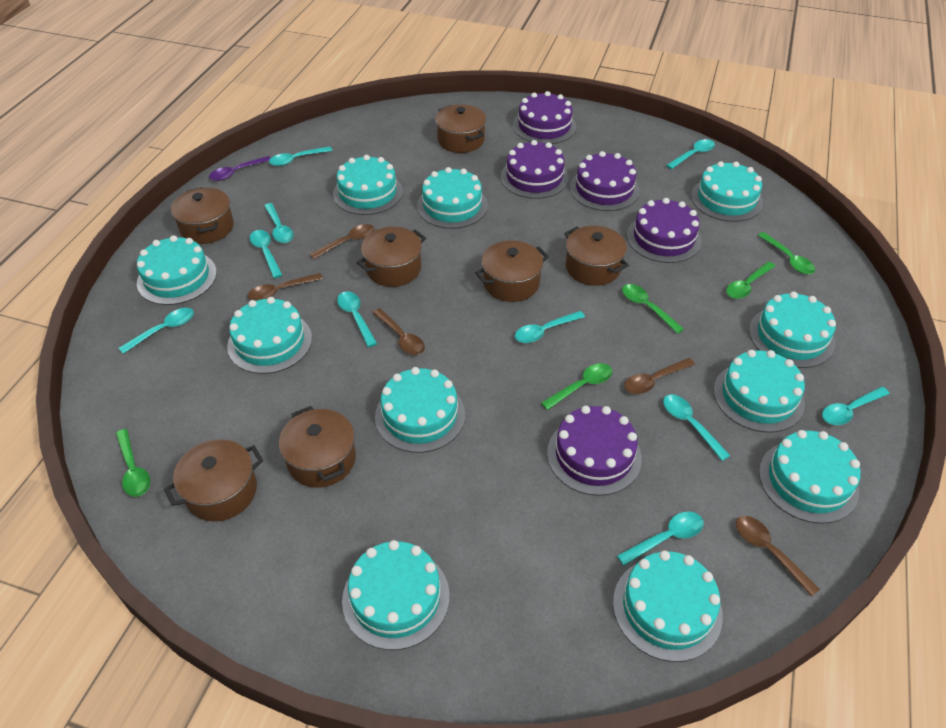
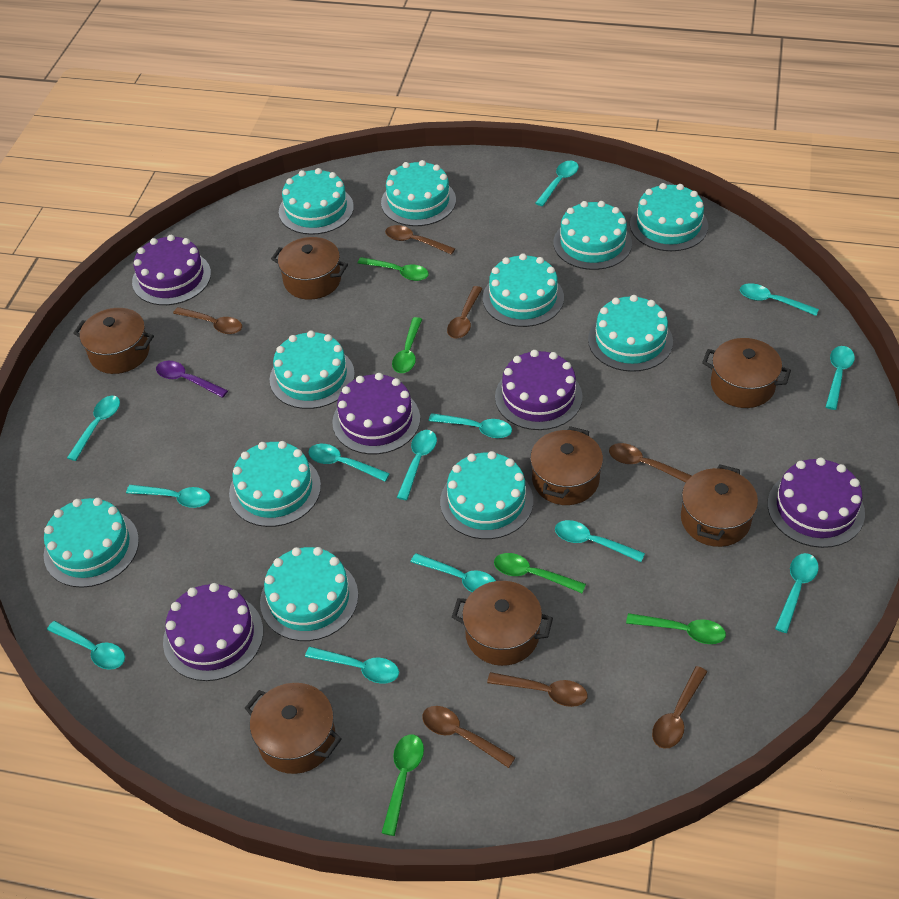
brown spoon: [248,273,323,301] [309,224,375,259] [372,308,425,355] [624,358,695,394] [736,516,820,597] = 5 -> [173,307,242,334] [385,225,455,255] [422,706,516,768] [447,286,483,339] [487,672,588,707] [609,443,692,482] [652,666,707,749] = 7
turquoise spoon: [119,308,194,354] [249,230,282,278] [264,203,294,243] [269,146,332,166] [337,291,377,347] [515,311,585,343] [617,512,704,566] [663,394,730,461] [666,139,715,169] [822,387,890,425] = 10 -> [47,621,125,670] [67,396,120,461] [126,485,210,508] [305,647,399,684] [308,444,390,482] [397,430,437,500] [411,553,496,592] [428,413,512,438] [535,161,579,206] [555,520,645,562] [740,283,819,316] [775,553,819,633] [826,346,855,410] = 13

